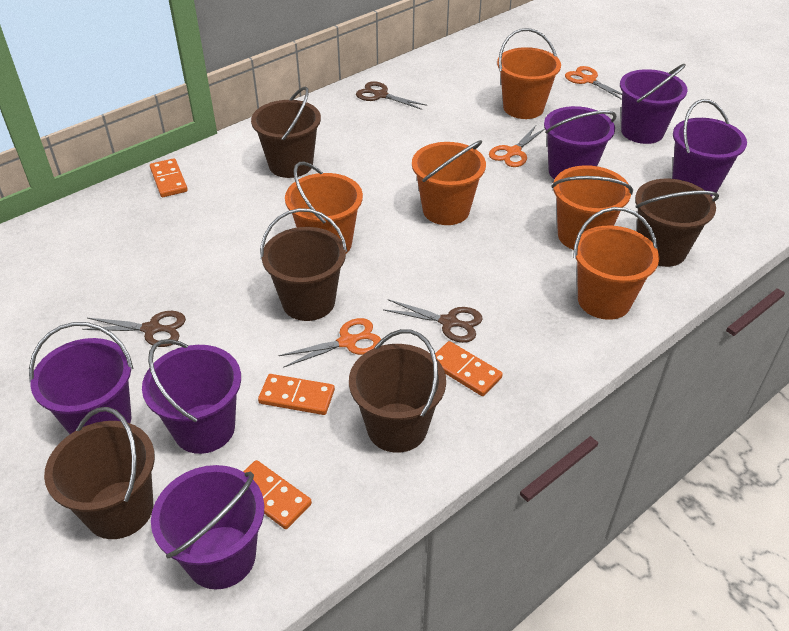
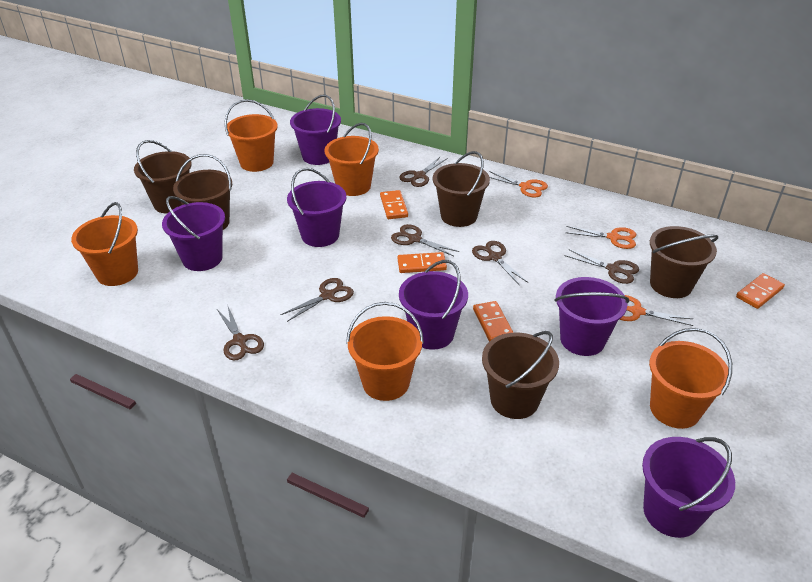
brown scissors: [82,311,186,347] [356,81,427,110] [383,299,483,343] = 3 -> [217,307,264,360] [280,278,354,322] [391,224,459,256] [399,156,448,187] [472,241,529,286] [564,249,639,284] = 6

